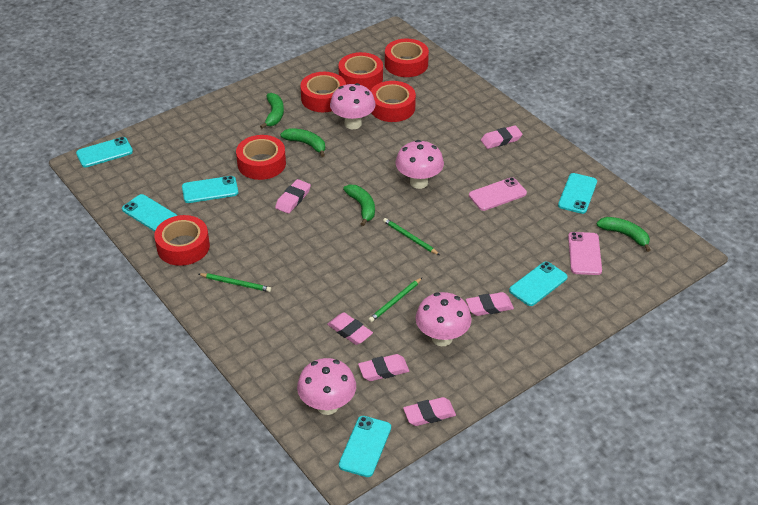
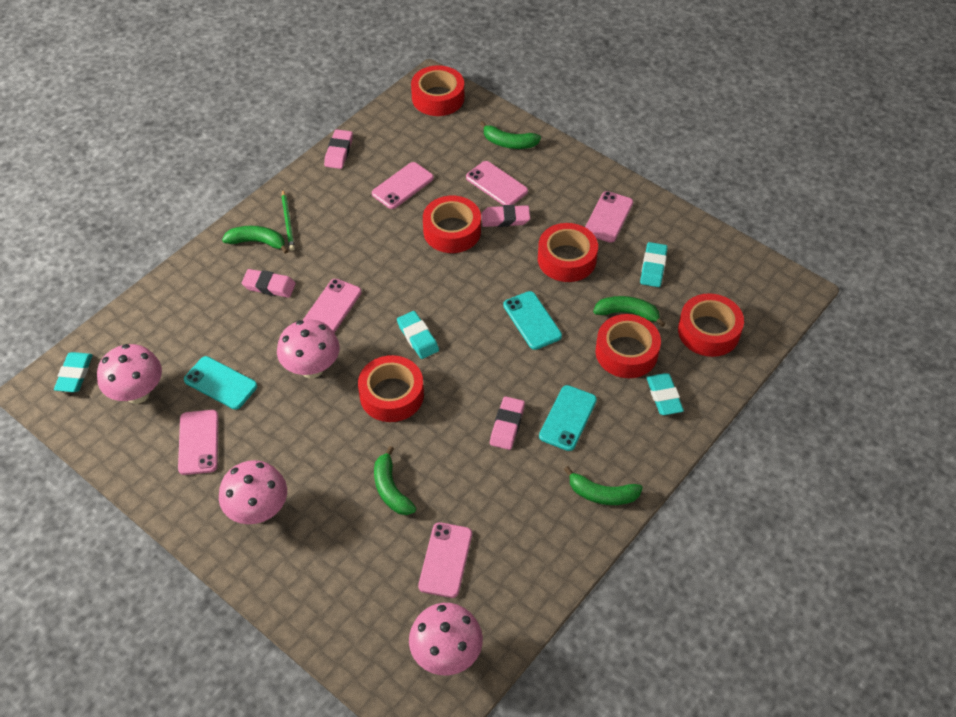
green banana: [260,93,284,129] [280,128,325,157] [343,185,375,226] [597,217,651,252] = 4 -> [222,226,289,254] [374,446,416,515] [480,121,541,149] [564,466,643,505] [593,296,665,327] = 5
green pencil: [199,273,271,292] [369,277,423,322] [383,218,440,255] = 3 -> [281,190,295,251] = 1
pink eraser: [275,179,311,214] [327,312,373,345] [358,354,409,381] [403,397,456,426] [466,292,514,316] [481,125,522,149] = 6 -> [242,269,296,298] [324,129,353,169] [481,205,530,227] [490,396,525,450] = 4
pink phone: [469,177,527,211] [568,232,602,275] = 2 -> [178,410,219,475] [303,279,361,333] [372,162,434,209] [418,522,472,598] [466,161,528,205] [585,191,633,243] = 6
turquoise eraser: none = 0 -> [54,352,93,392] [397,311,439,359] [640,242,668,287] [646,373,684,415] = 4
turquoise phone: [76,137,133,168] [122,194,177,232] [182,176,238,203] [339,416,391,477] [509,262,568,306] [558,173,597,214] = 6 -> [184,356,257,410] [503,291,562,350] [539,385,597,451] = 3

